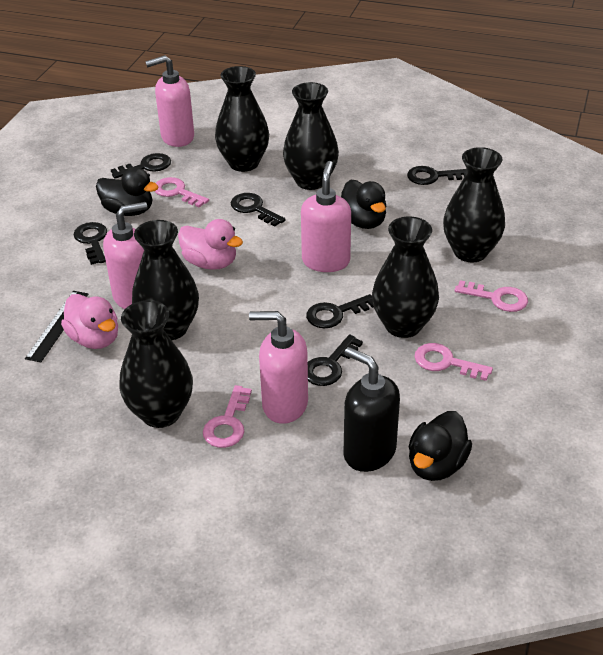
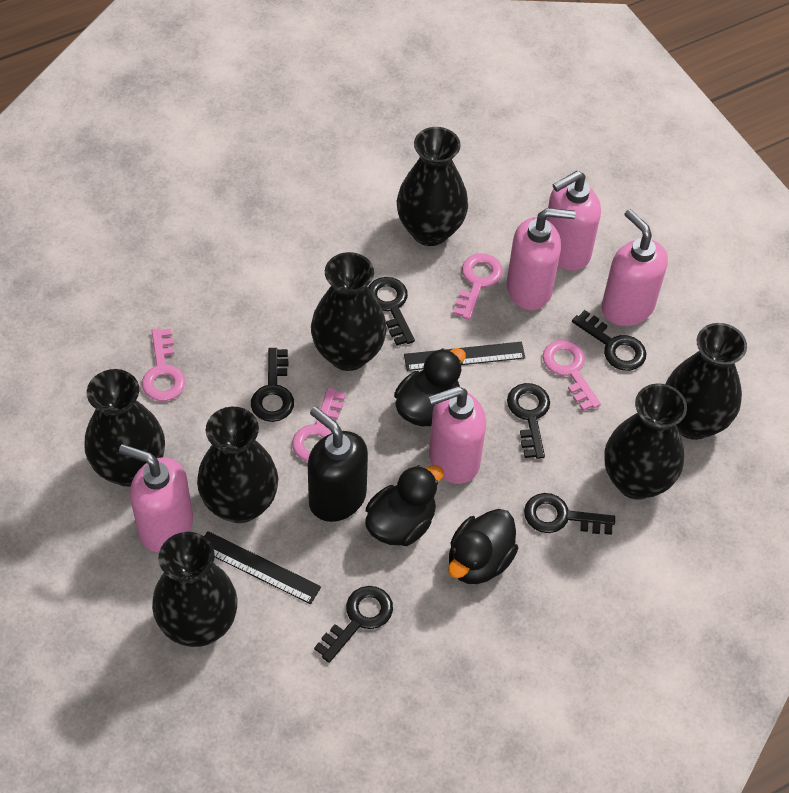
black ruler: [25,291,89,362] = 1 -> [204,531,321,604] [404,342,525,371] = 2
black vase: [119,300,193,428] [132,220,199,340] [215,66,269,172] [283,82,339,190] [372,217,439,338] [443,147,505,262] = 6 -> [85,369,165,487] [152,532,238,647] [197,407,278,523] [311,252,387,371] [397,127,468,246] [605,383,687,500] [665,323,747,440] = 7
pink duck: [61,294,118,349] [178,219,243,270] = 2 -> none = 0
pink soap dispenser: [103,202,147,309] [145,55,194,147] [249,311,308,424] [301,161,351,272] = 4 -> [119,444,193,552] [428,386,486,484] [507,208,576,310] [546,171,601,271] [602,209,668,326] = 5

